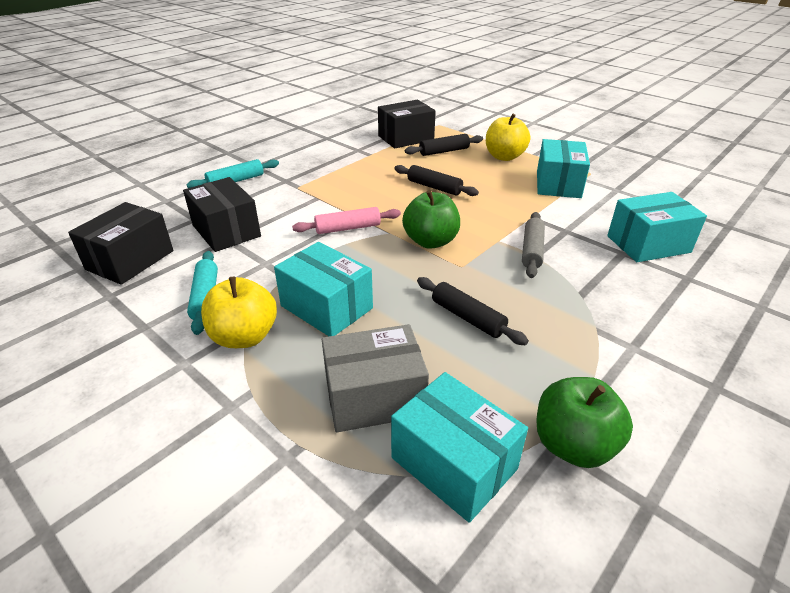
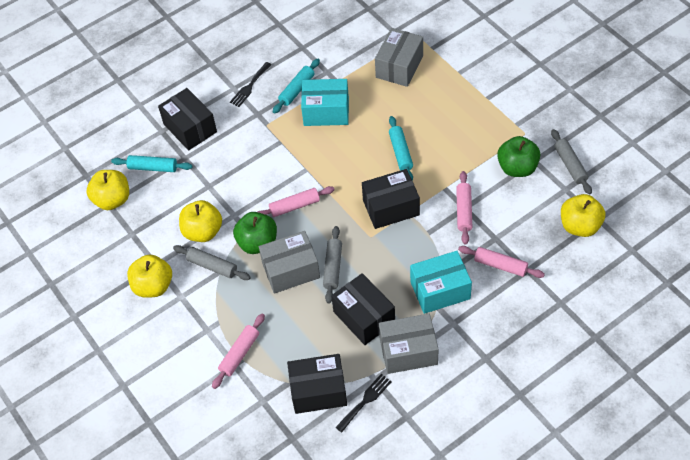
black box: [68,202,174,285] [183,177,261,252] [378,100,436,148] = 3 -> [158,88,217,151] [287,354,347,414] [331,273,395,345] [362,169,420,229] = 4
black fork: none = 0 -> [230,62,272,107] [335,374,392,433] = 2
black rolling pin: [394,165,479,196] [405,134,483,156] [417,277,529,345] = 3 -> none = 0
grey box: [322,324,429,433] = 1 -> [259,231,320,294] [375,28,423,87] [379,314,439,374] = 3
grey rolling pin: [522,212,545,278] = 1 -> [173,245,251,280] [323,226,342,303] [551,129,592,195] = 3
pink rolling pin: [292,207,401,234] = 1 -> [212,313,265,389] [257,186,335,217] [456,171,472,245] [458,246,545,278] = 4
turquoise box: [274,242,373,336] [391,372,528,523] [537,139,590,198] [607,192,707,262] = 4 -> [301,79,349,126] [410,251,472,314] = 2
turquoise rolling pin: [187,159,279,188] [187,251,218,335] = 2 -> [111,155,192,172] [273,59,320,114] [389,116,413,181] = 3
yellow apple: [201,277,277,348] [486,114,530,161] = 2 -> [87,170,129,210] [127,254,172,298] [179,200,222,242] [561,194,605,237] = 4

